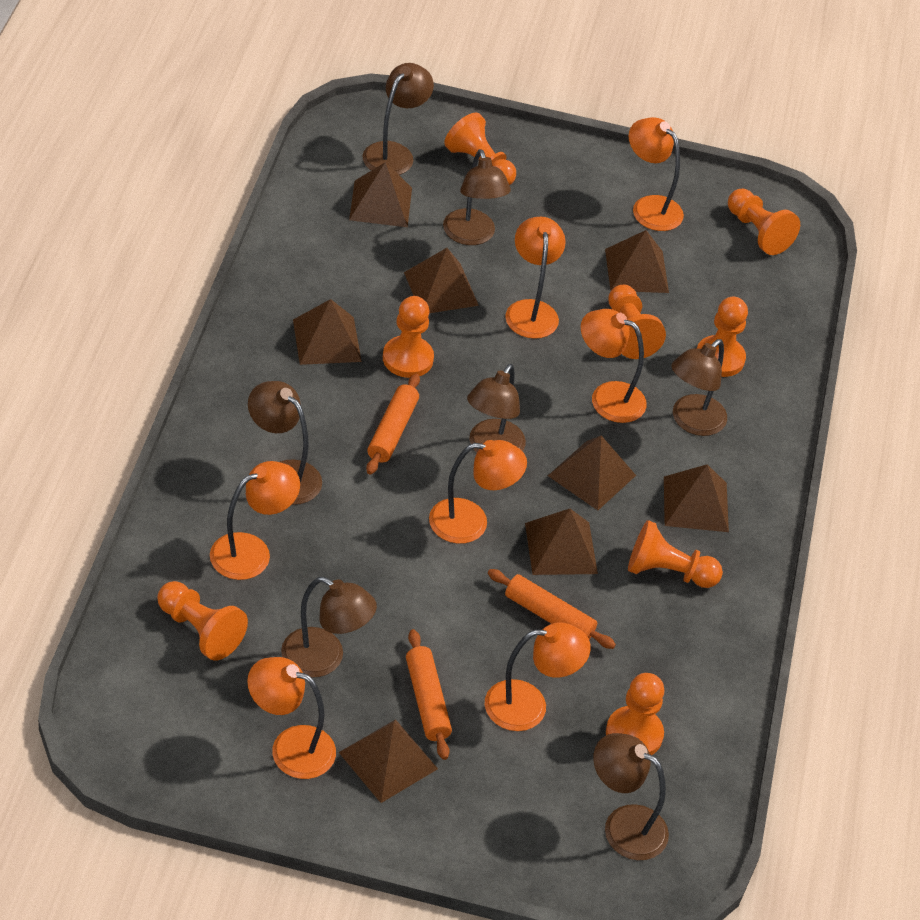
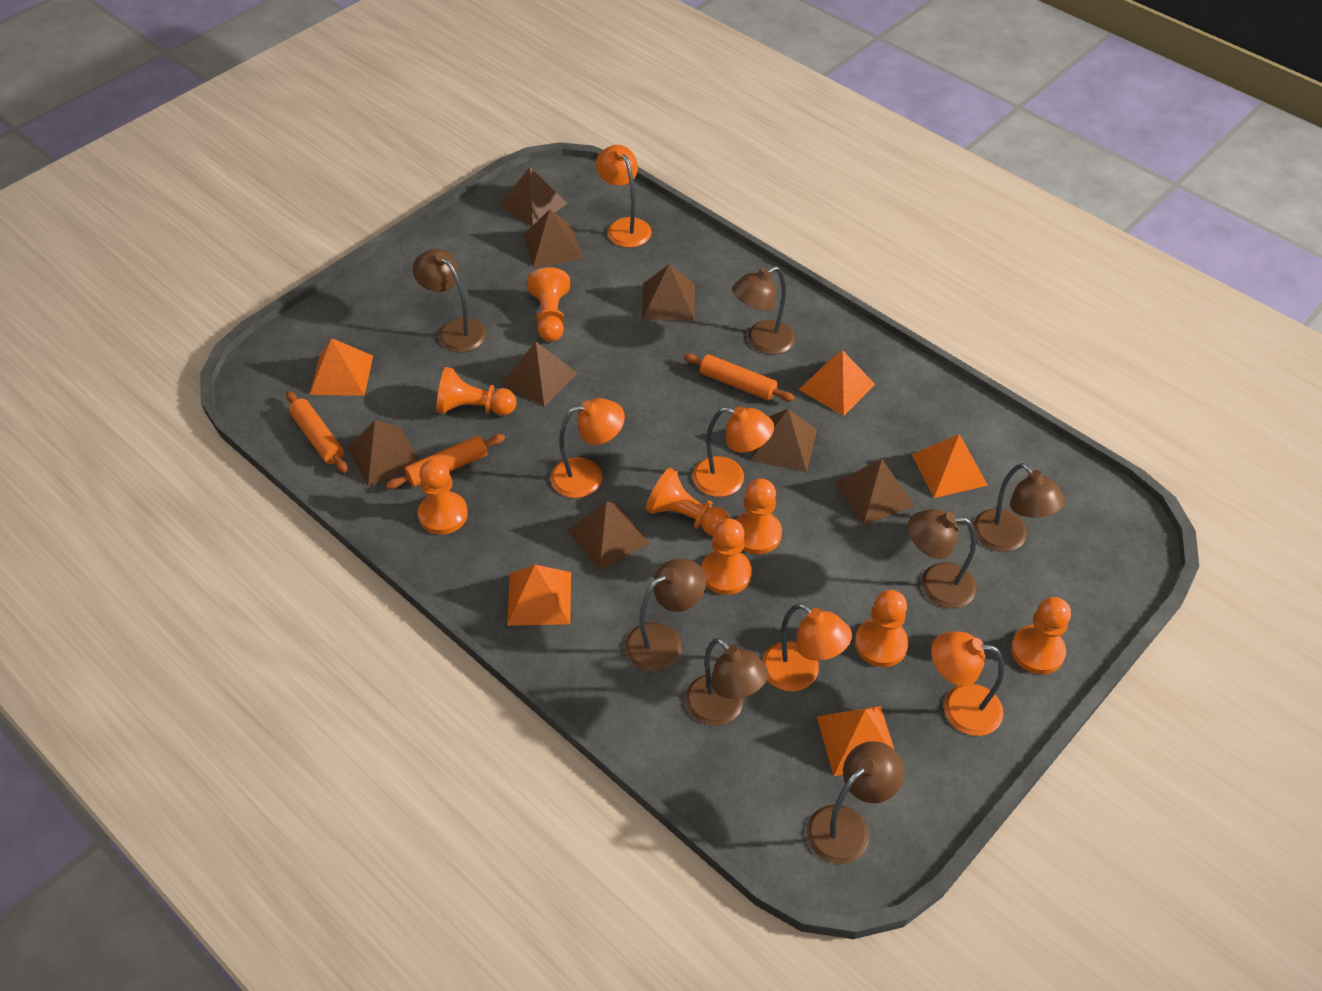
orange lamp: [210,461,300,580] [247,657,336,779] [429,440,527,544] [485,622,591,731] [505,217,566,339] [581,309,647,423] [629,117,684,231] = 7 -> [550,398,625,498] [596,145,652,248] [692,406,774,497] [762,603,852,691] [931,631,1004,736] = 5
orange pyramid: none = 0 -> [310,338,373,396] [507,565,571,626] [799,350,875,416] [817,706,894,776] [911,434,988,498] = 5

